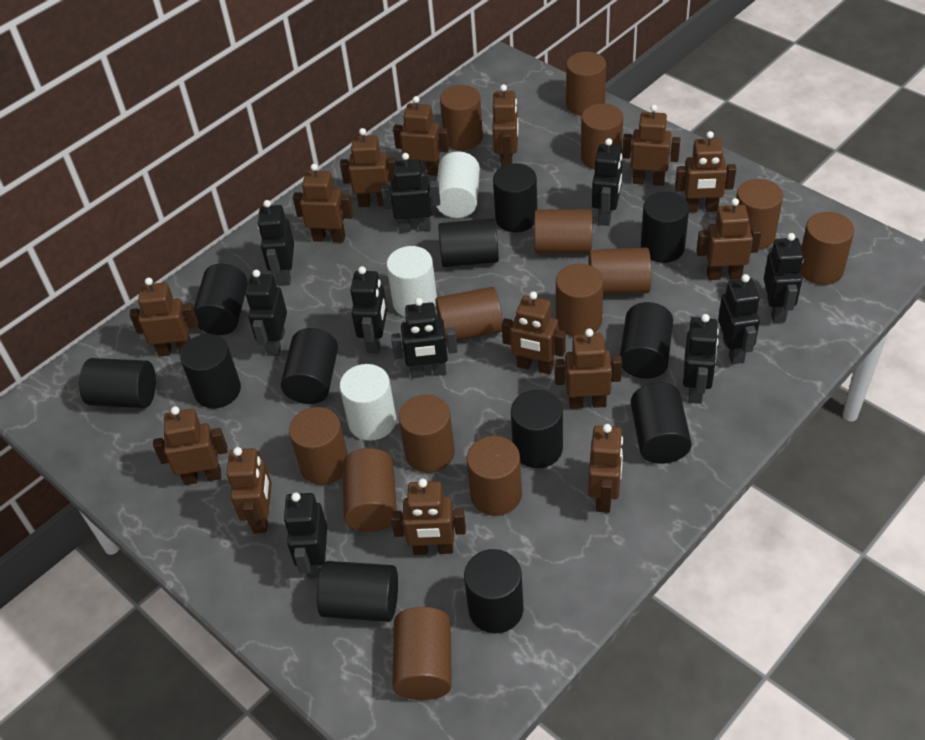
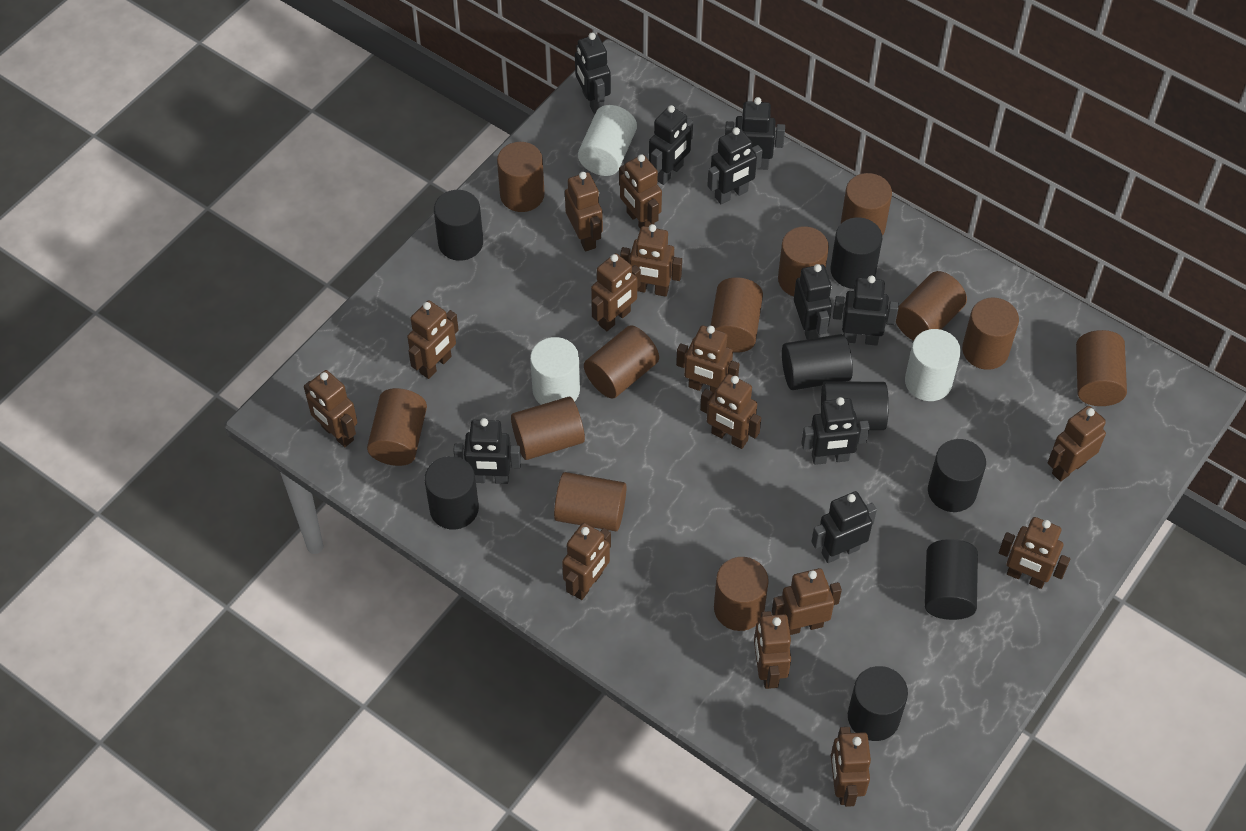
black cylinder: [79,358,156,408] [180,334,241,408] [194,264,248,335] [281,328,338,404] [317,561,398,622] [438,218,499,267] [464,549,524,633] [493,163,537,233] [511,390,563,468] [620,302,673,379] [631,382,692,464] [641,192,689,263] = 12 -> [424,456,479,530] [434,190,483,261] [782,334,853,390] [821,382,889,430] [830,217,882,289] [848,666,908,741] [925,539,978,620] [928,439,986,512] = 8
black robot: [245,270,287,356] [258,200,294,286] [283,492,327,579] [350,266,387,353] [381,153,440,233] [391,298,458,378] [592,138,623,226] [683,314,719,404] [718,274,760,364] [764,233,804,323] = 10 -> [453,418,521,484] [575,33,611,114] [649,105,693,185] [707,127,762,204] [725,97,785,170] [794,264,832,339] [801,397,870,465] [811,491,877,563] [833,275,899,346] = 9
brown cylinder: [289,407,348,485] [342,448,397,532] [392,607,452,700] [398,395,455,473] [435,287,503,343] [440,85,483,150] [467,436,522,516] [534,209,592,254] [556,264,604,337] [566,52,606,116] [581,103,623,170] [589,247,651,295] [736,179,783,250] [800,212,854,285] = 14 -> [367,388,427,466] [497,142,545,212] [511,397,585,460] [554,472,626,531] [584,325,659,399] [710,277,763,353] [714,557,769,631] [778,226,829,296] [841,173,892,236] [896,271,967,341] [962,297,1019,370] [1076,330,1127,406] = 12

